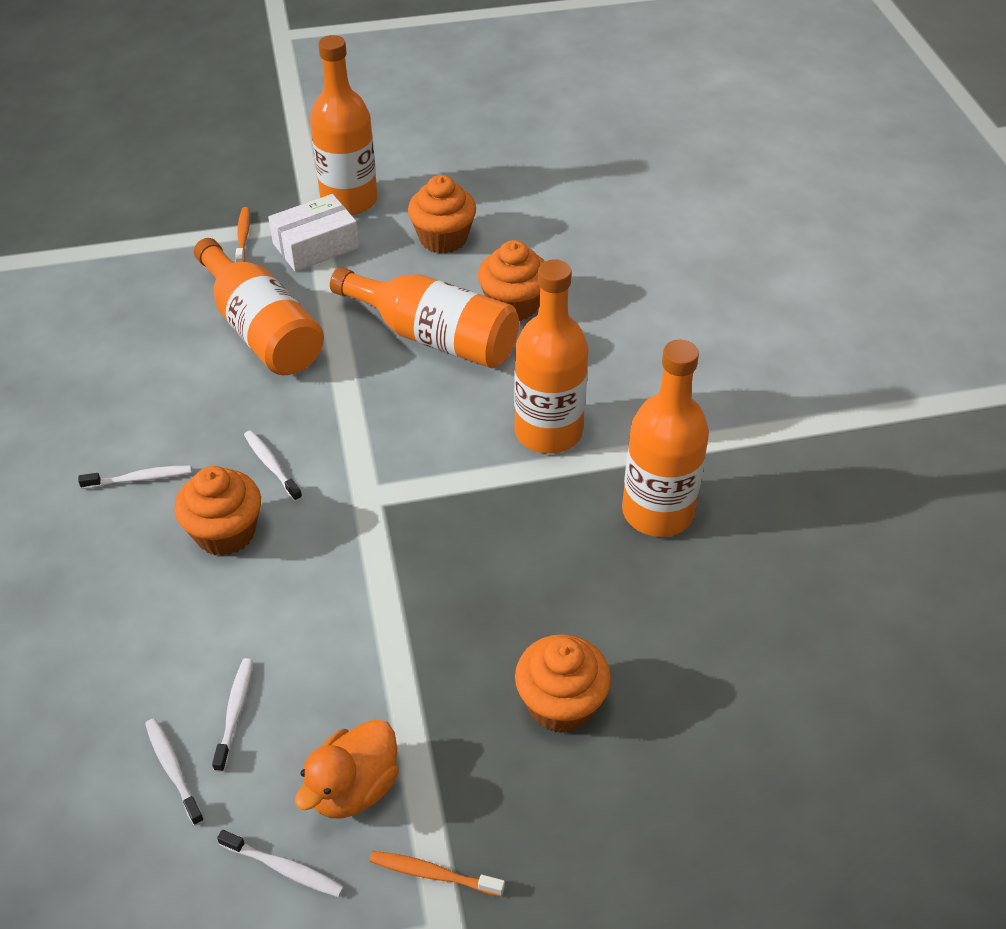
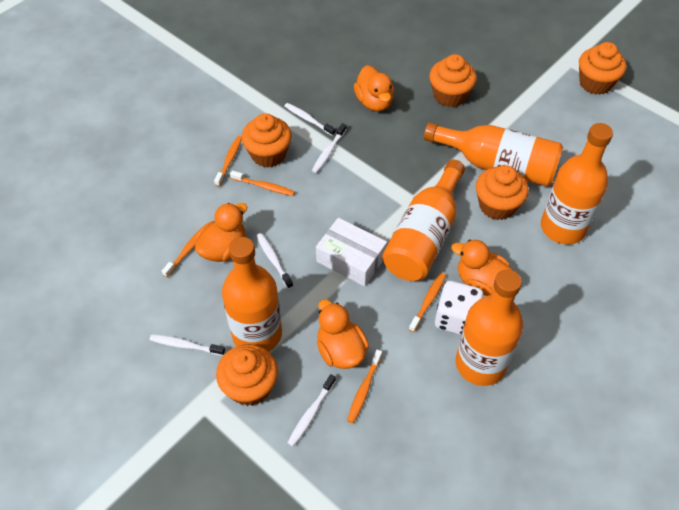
orange cupcake: [174,466,261,556] [408,175,476,253] [478,240,545,321] [515,634,611,733] = 4 -> [216,344,278,406] [242,113,292,167] [429,54,477,107] [476,165,529,220] [579,42,626,95] = 5
orange duck: [295,719,399,819] = 1 -> [195,203,247,262] [317,299,369,369] [354,65,394,112] [451,239,514,296] = 4
orange toothbrush: [235,207,250,262] [369,851,505,896] = 2 -> [162,224,206,277] [214,136,242,187] [230,171,295,196] [347,350,382,423] [409,273,446,332] = 5
white dice: none = 0 -> [435,281,483,335] = 1

